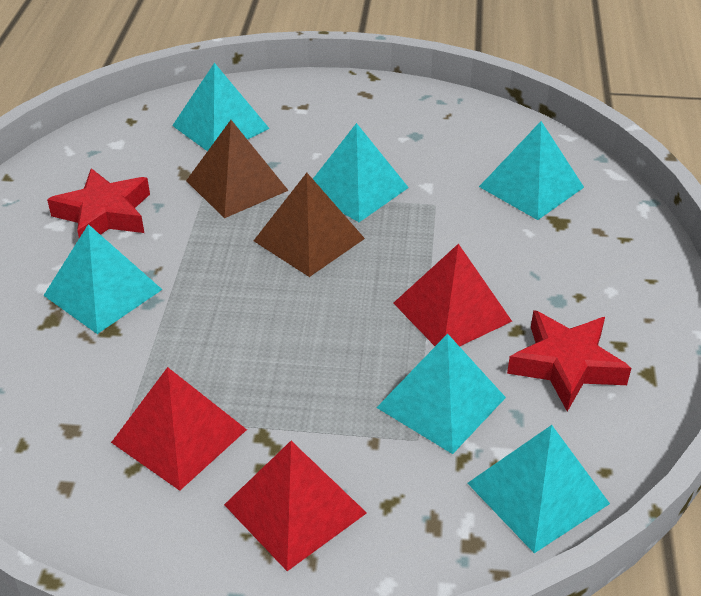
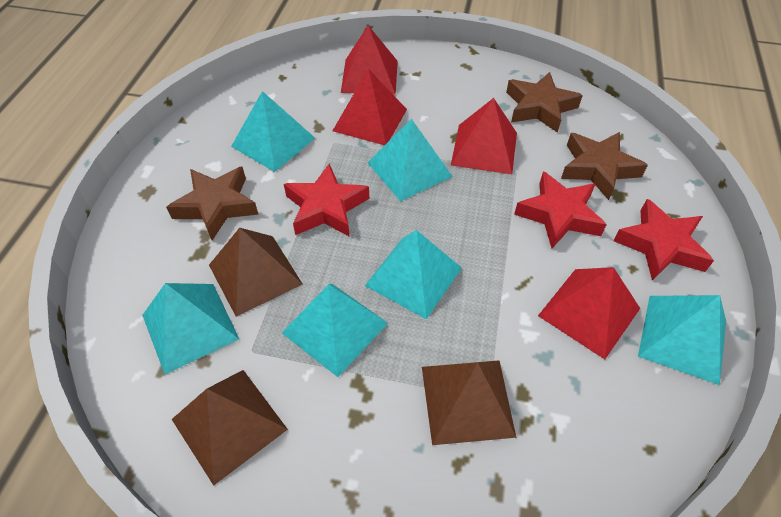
brown pyramid: [186,120,289,218] [254,173,365,277] = 2 -> [172,370,288,486] [209,228,303,317] [422,360,517,445] = 3
brown star: none = 0 -> [166,167,258,241] [506,72,583,133] [561,132,648,200] = 3
red pyramid: [111,367,247,491] [224,441,367,571] [394,244,512,347] = 3 -> [333,69,407,145] [341,25,398,94] [451,98,517,174] [538,267,640,359] = 4
red star: [47,168,150,238] [507,310,631,412] = 2 -> [284,164,369,237] [514,171,607,248] [613,199,714,281] = 3

